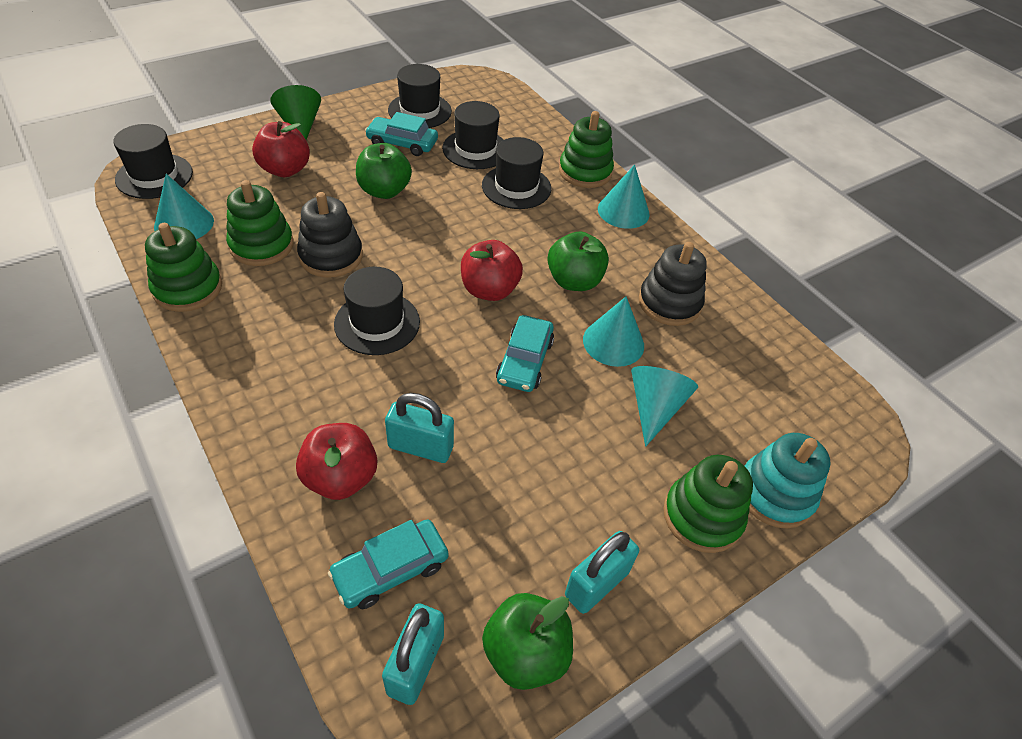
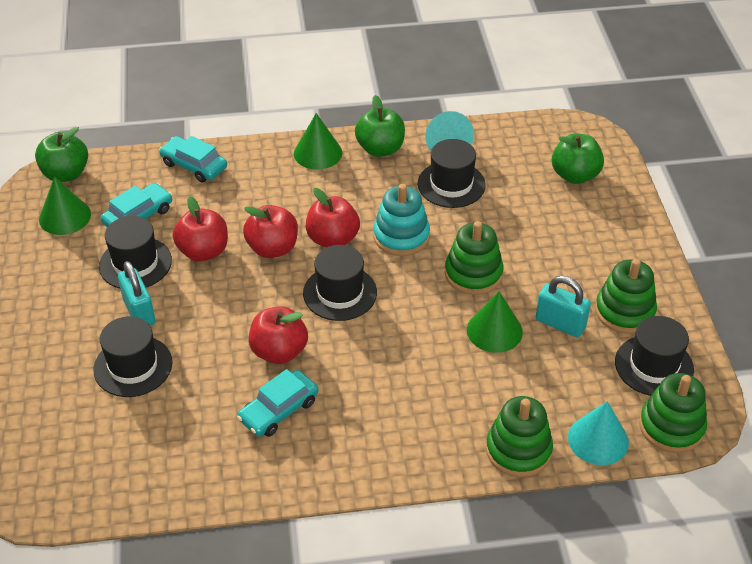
black stacking toy: [297,192,363,278] [639,242,707,326] = 2 -> none = 0
green cone: [270,85,321,140] = 1 -> [39,176,91,235] [294,113,342,170] [467,291,523,353] = 3
red apple: [252,121,310,177] [296,423,377,500] [461,240,523,301] = 3 -> [173,196,228,262] [243,205,298,258] [249,306,308,364] [306,188,360,248] = 4
turquoise cone: [154,174,214,239] [583,297,644,367] [598,165,649,229] [631,366,698,447] = 4 -> [425,111,474,151] [568,401,629,465] = 2
turquoise padlock: [382,603,444,705] [385,393,454,463] [565,531,639,614] = 3 -> [118,261,155,326] [536,276,591,337] = 2

